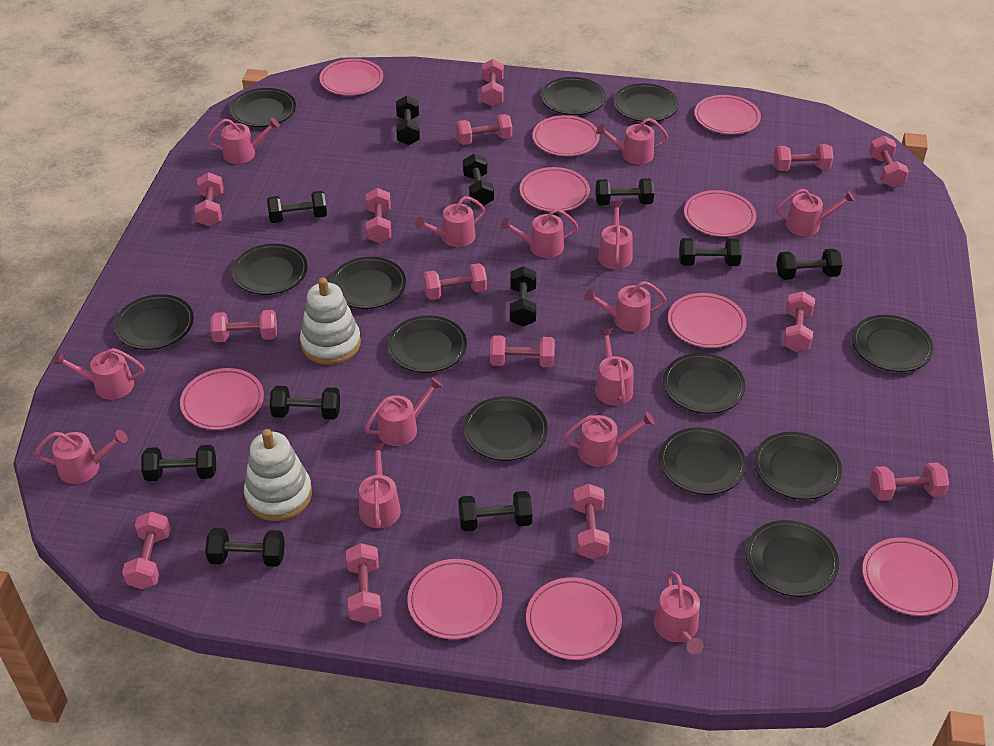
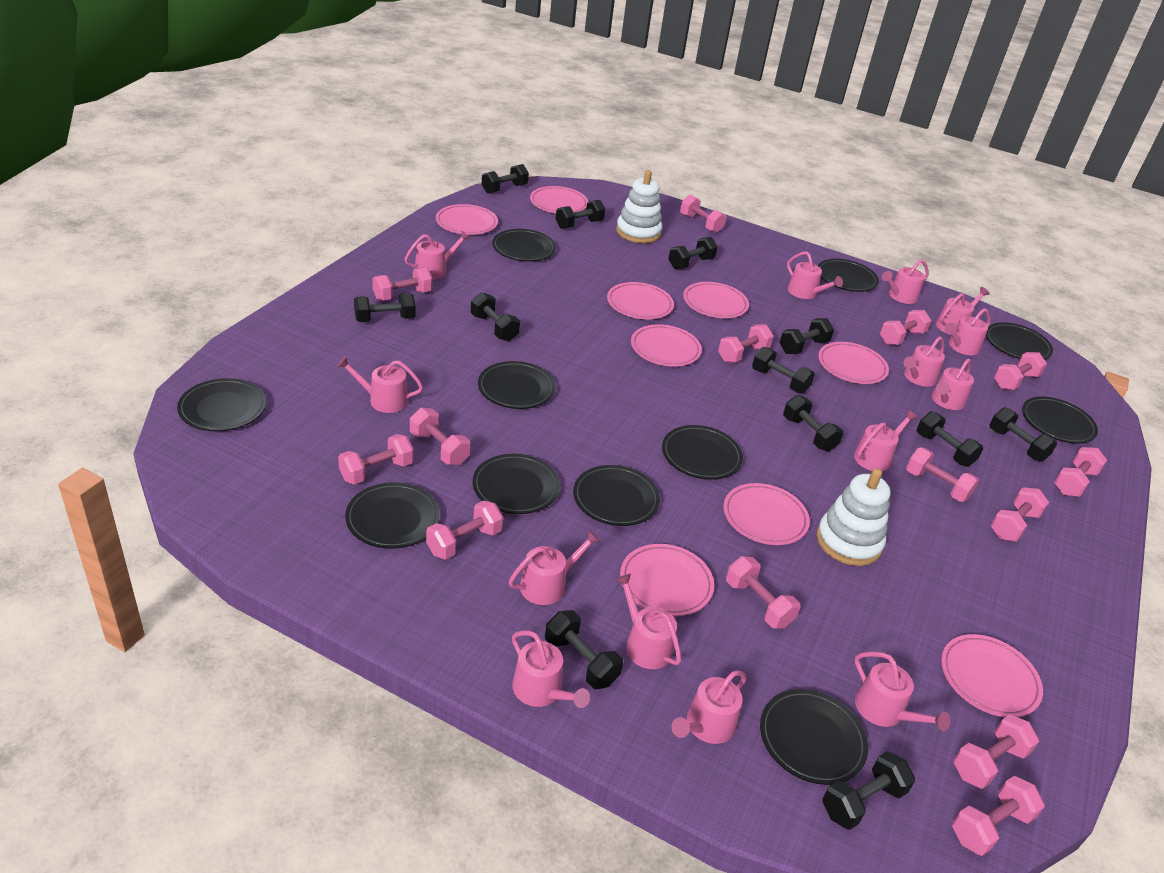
black dumbbell: [141,445,216,481] [205,528,285,567] [267,191,327,223] [269,386,340,420] [396,96,420,145] [458,491,533,531] [463,153,494,206] [510,266,536,327] [595,178,654,205] [679,238,742,266] [776,249,843,280] = 11 -> [354,293,416,322] [471,292,520,341] [481,164,529,193] [545,610,623,689] [556,200,605,229] [668,237,718,269] [752,347,815,394] [779,318,834,354] [783,395,843,452] [822,751,915,830] [917,411,983,467] [990,407,1057,462] = 12
black plate: [114,294,194,350] [230,88,296,127] [232,244,308,295] [330,257,406,309] [387,316,467,373] [463,396,548,461] [541,77,606,115] [613,83,679,122] [659,427,746,495] [663,353,746,414] [746,520,839,597] [754,432,842,500] [852,315,933,372] = 13 -> [177,378,266,431] [345,482,440,549] [473,454,560,514] [478,361,556,409] [492,229,556,261] [573,465,660,526] [662,425,743,480] [760,689,868,785] [818,259,879,292] [986,322,1053,360] [1022,396,1098,444] = 11
pink plate: [180,368,264,430] [319,59,383,96] [408,559,502,639] [520,167,590,212] [526,577,622,660] [532,115,600,156] [668,293,747,348] [684,190,756,237] [694,95,761,134] [862,538,958,616] = 10 -> [436,204,498,235] [530,186,588,213] [607,282,674,319] [620,544,714,616] [631,324,702,367] [683,282,749,318] [723,483,810,545] [818,342,889,384] [941,634,1043,717] = 9

